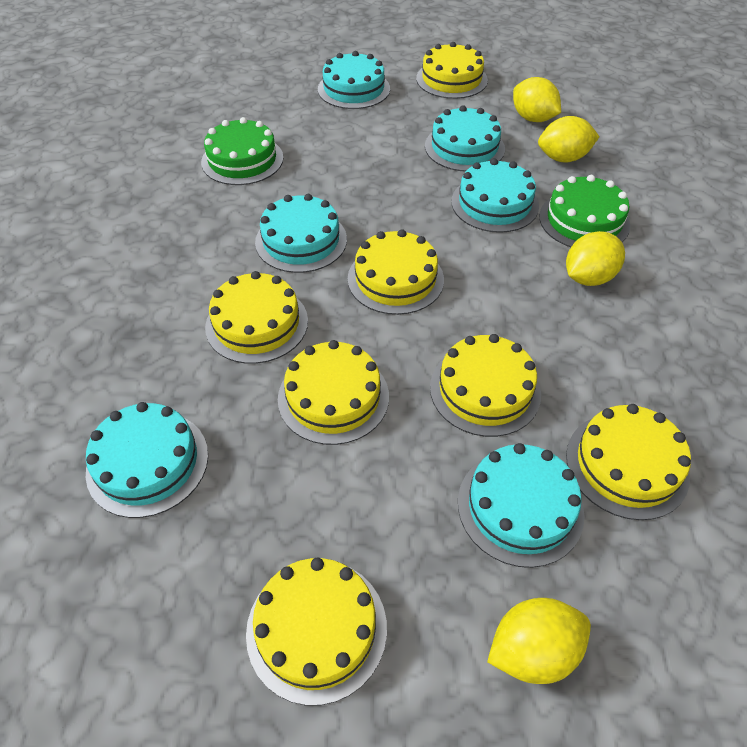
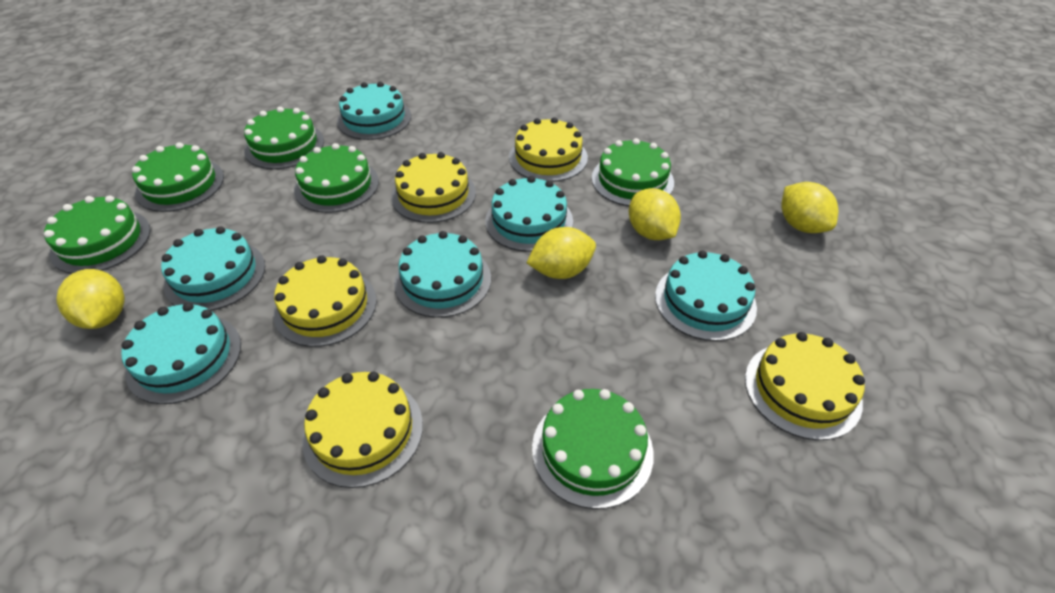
green cake: [201,117,283,185] [539,175,630,247] = 2 -> [44,196,151,274] [132,142,224,212] [244,107,324,169] [294,143,379,213] [532,389,654,509] [592,138,674,206] = 6
yellow cake: [205,271,308,364] [246,558,387,706] [278,340,389,445] [348,229,444,315] [416,42,488,99] [430,334,541,437] [566,404,691,520] = 7 -> [273,255,377,347] [302,372,423,488] [391,152,476,223] [509,117,588,182] [745,332,865,440] = 5

